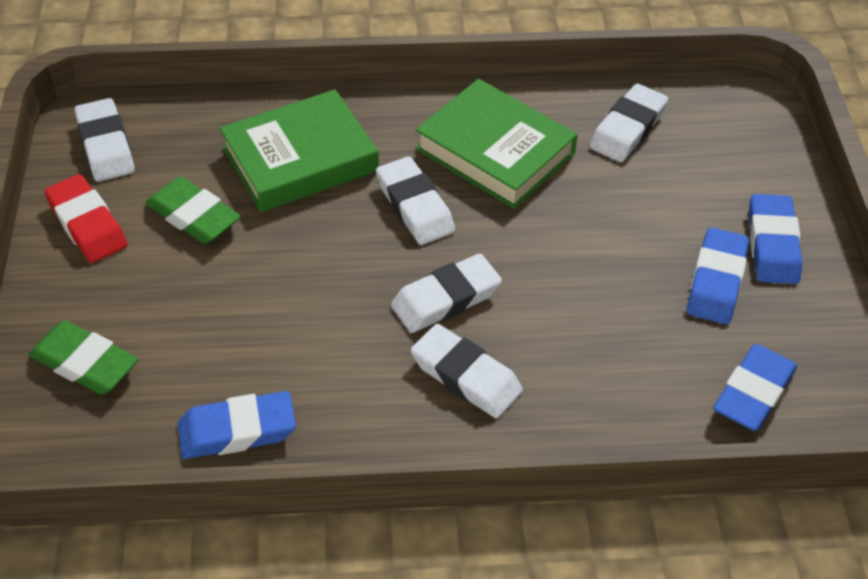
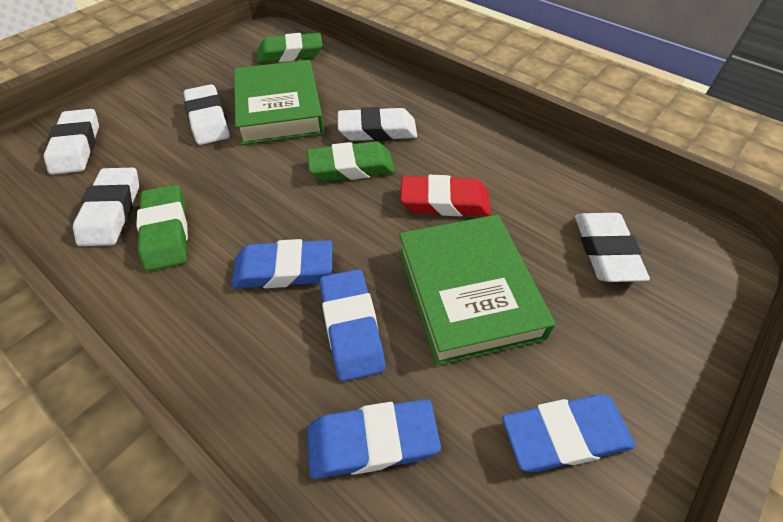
green eraser: [29,320,138,395] [145,176,241,244] = 2 -> [136,185,188,271] [257,33,323,63] [307,141,395,181] = 3

